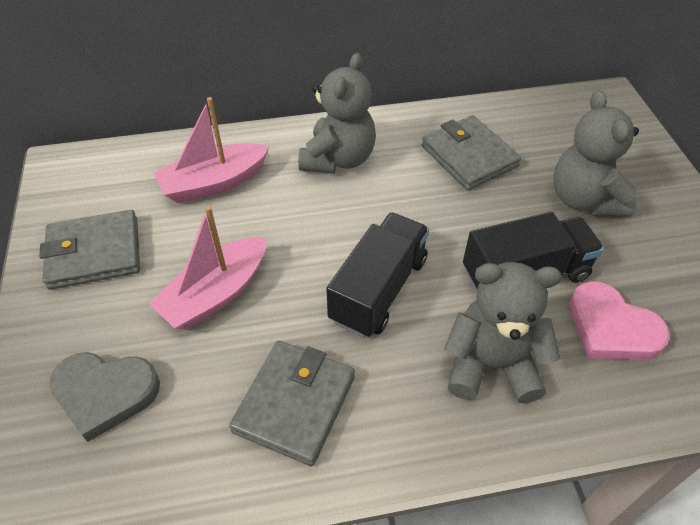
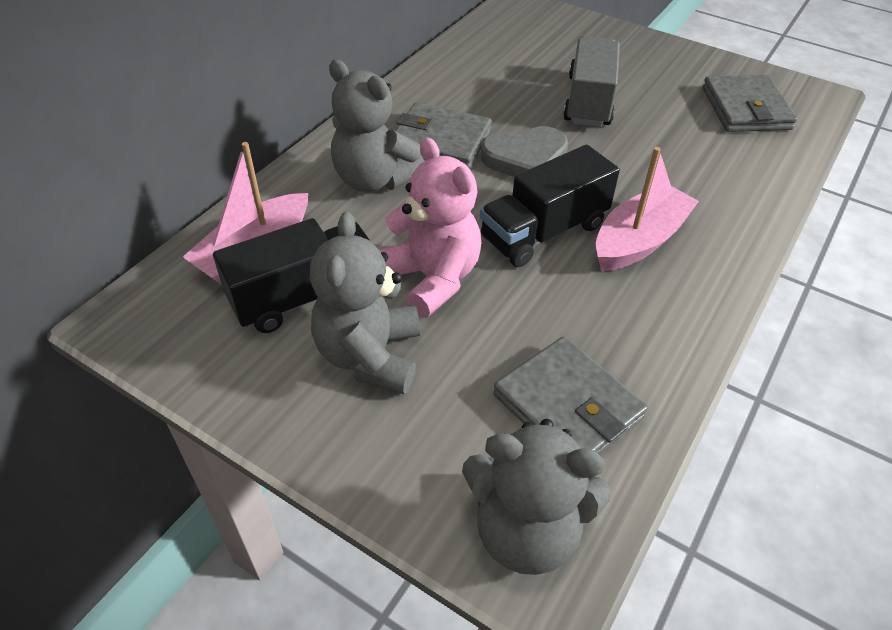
grey truck: none = 0 -> [563,36,620,127] = 1
pink heart: [569,281,670,360] = 1 -> none = 0
pink teddy bear: none = 0 -> [379,137,481,317] = 1

